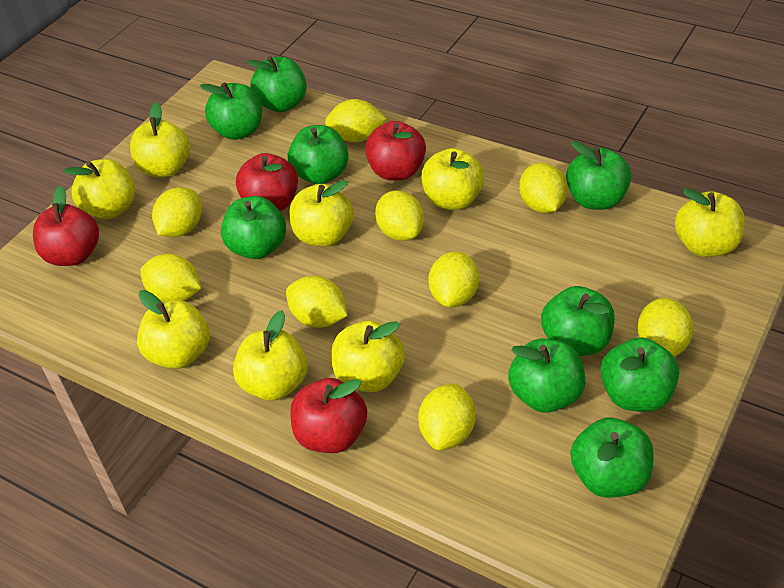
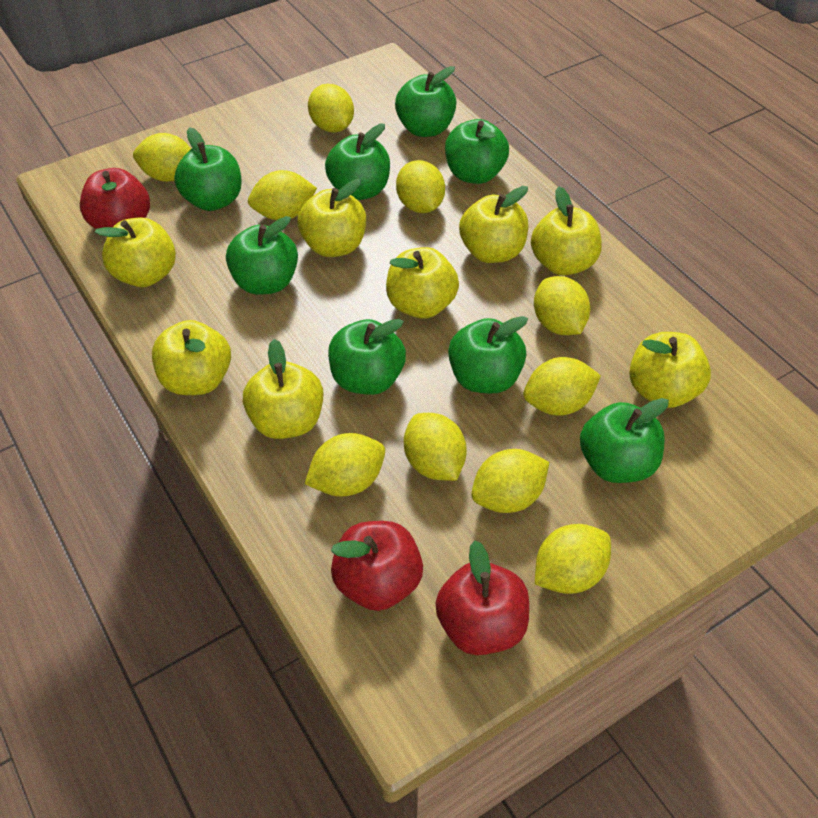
green apple: [200,82,262,140] [221,196,286,259] [246,56,307,112] [288,125,349,184] [508,339,586,413] [541,286,615,356] [566,141,631,210] [570,417,654,498] [600,337,679,412] = 9 -> [174,127,242,211] [226,216,298,295] [325,124,390,200] [328,319,406,395] [395,66,456,137] [445,119,509,184] [448,316,528,393] [580,398,669,483] = 8
red apple: [33,186,99,266] [236,153,298,211] [290,378,367,453] [365,121,426,181] = 4 -> [80,168,150,229] [331,521,423,611] [435,540,529,655] = 3
yellow lemon: [140,254,201,302] [152,187,202,237] [286,276,348,328] [325,99,387,142] [375,191,424,241] [418,383,475,451] [428,252,479,307] [519,163,567,213] [637,298,693,357] = 9 -> [133,133,191,182] [248,170,317,220] [305,433,385,497] [308,84,354,133] [396,160,445,213] [404,413,467,481] [471,449,549,513] [523,357,601,416] [534,276,590,335] [535,524,611,594] = 10

